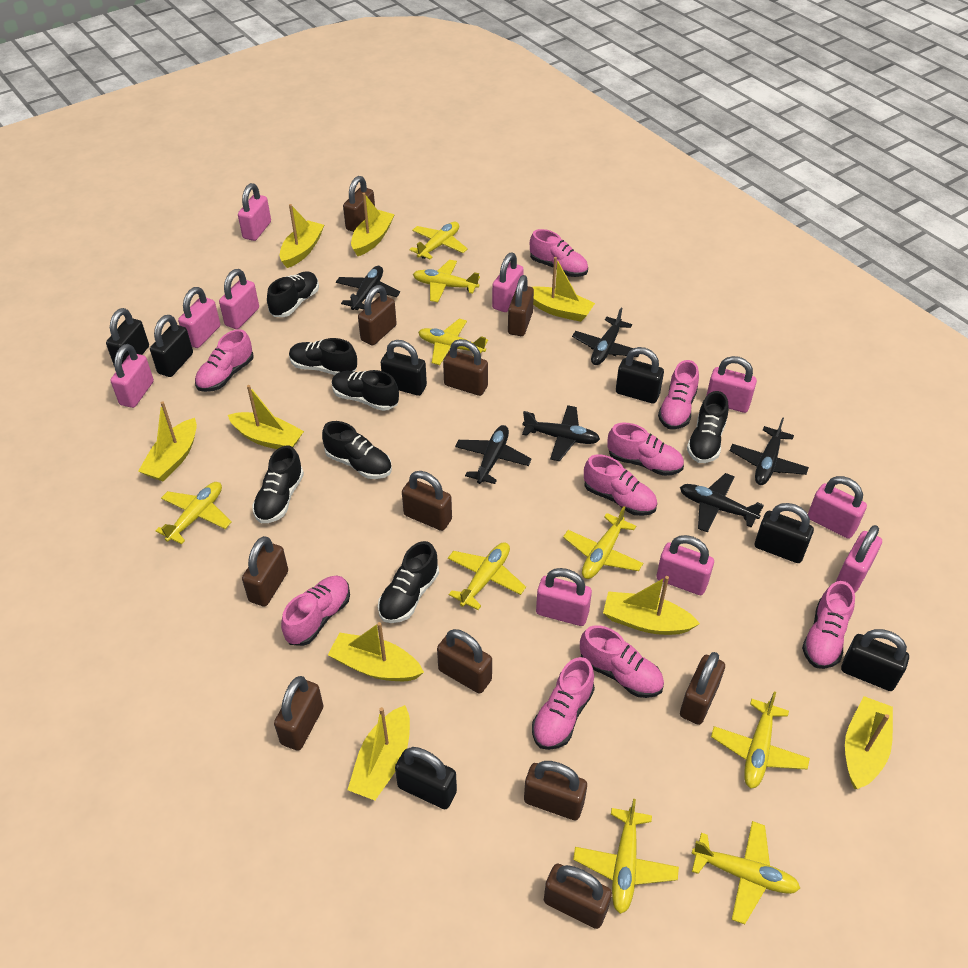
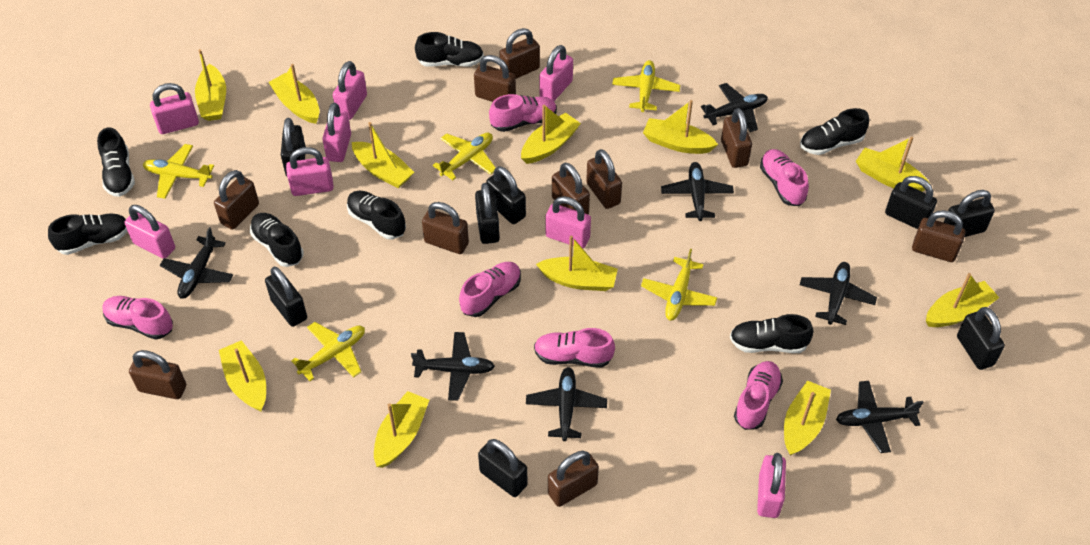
black padlock: [106,308,149,365] [150,315,193,377] [381,340,427,396] [395,747,457,809] [616,347,664,404] [755,503,814,563] [841,629,909,691] = 7 -> [265,267,307,327] [281,118,306,176] [475,183,500,244] [478,439,528,497] [486,166,526,224] [885,176,937,229] [944,190,995,237] [957,307,1005,370] = 8
black plane: [336,266,400,310] [455,425,532,484] [522,405,600,461] [572,308,640,365] [680,473,764,533] [730,417,809,485] = 6 -> [160,227,233,299] [411,332,495,401] [526,367,607,441] [661,162,734,221] [701,83,768,132] [800,262,877,325] [836,381,924,453] = 7
brown padlock: [242,536,288,606] [274,676,323,751] [343,176,375,232] [358,285,397,346] [402,471,452,531] [437,629,492,694] [443,339,488,396] [508,275,534,336] [524,761,587,820] [544,863,612,929] [680,652,725,725] = 11 -> [129,350,186,399] [214,170,259,230] [422,202,469,254] [474,55,516,102] [499,28,540,79] [548,451,599,507] [552,163,590,214] [586,149,622,209] [721,108,752,168] [912,210,965,262] = 10
pink padlock: [111,344,154,408] [178,287,220,348] [219,269,259,329] [238,183,271,241] [492,253,524,312] [536,568,592,626] [657,535,714,595] [706,356,757,413] [808,476,867,539] [836,525,882,593] = 10 -> [125,205,175,259] [150,83,199,134] [286,147,334,196] [322,103,351,162] [333,61,367,120] [539,45,573,101] [546,196,591,248] [757,453,786,518] = 8
pink shoe: [195,329,254,392] [281,576,350,646] [530,229,588,277] [532,657,595,750] [580,625,664,698] [584,454,657,516] [607,423,684,476] [658,360,699,429] [802,581,855,669] = 9 -> [102,296,173,340] [459,262,521,317] [489,94,557,132] [534,328,615,368] [734,361,783,430] [760,149,809,206] = 6
yellow boat: [138,401,197,481] [228,385,304,449] [280,204,324,268] [328,622,424,681] [348,705,410,800] [351,193,395,256] [532,257,595,322] [603,576,700,635] [845,696,893,789] = 9 -> [195,49,226,121] [219,340,266,412] [268,64,320,124] [352,122,414,188] [374,391,429,468] [521,104,581,164] [536,236,618,291] [643,100,718,154] [784,380,831,456] [856,137,929,192] [926,273,999,327] = 11
yellow plane: [155,482,232,544] [409,222,468,259] [413,260,480,302] [418,319,488,365] [448,542,526,610] [563,506,643,579] [573,799,679,914] [692,821,801,925] [711,691,810,789] = 9 -> [143,144,214,199] [291,322,365,381] [433,133,496,180] [612,60,680,112] [641,249,717,321] = 5

